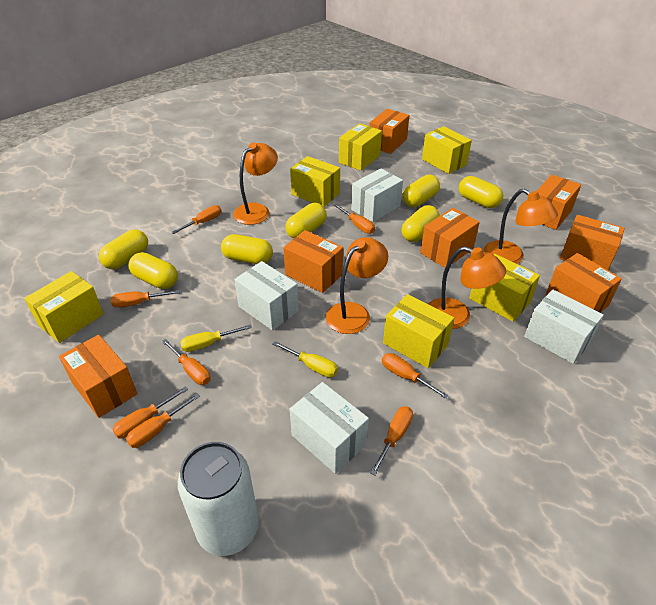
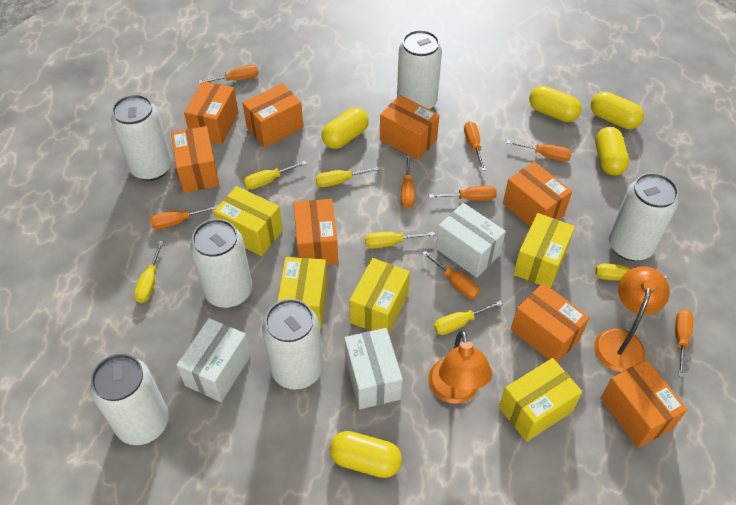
orange box: [59,335,137,418] [283,230,343,293] [369,109,409,154] [420,208,480,268] [537,175,581,230] [546,253,622,313] [560,215,625,270] = 7 -> [171,126,219,193] [184,81,239,145] [243,83,304,147] [293,199,338,265] [380,95,440,160] [503,162,572,227] [511,283,590,363] [601,360,688,448] = 8
orange lamp: [233,142,278,225] [326,237,388,334] [429,246,506,329] [484,189,558,264] = 4 -> [428,330,492,404] [594,266,670,372] = 2
white box: [234,261,299,331] [290,382,369,474] [351,168,403,222] [524,290,604,364] = 4 -> [176,318,251,402] [344,328,403,409] [436,203,506,278] = 3
white can: [178,442,259,556] = 1 -> [90,354,169,445] [111,94,172,181] [190,219,253,308] [262,299,323,390] [397,30,442,109] [609,173,679,261] = 6
yellow box: [24,271,104,343] [290,156,340,207] [339,123,382,171] [383,294,454,368] [422,126,472,174] [469,254,540,322] = 6 -> [214,186,283,256] [277,257,328,329] [349,258,410,334] [499,358,582,442] [513,213,575,288] = 5
yellow capsule: [99,229,148,269] [128,252,178,289] [221,234,273,264] [285,203,327,238] [401,205,440,242] [402,175,440,207] [459,176,503,208] = 7 -> [322,108,369,149] [329,431,402,478] [529,86,582,122] [591,92,644,129] [595,127,629,175] = 5
yellow screwdriver: [180,324,252,352] [272,341,338,377] = 2 -> [134,241,164,303] [244,161,307,189] [316,166,381,187] [365,232,435,248] [434,300,503,335] [595,264,670,280] = 6

